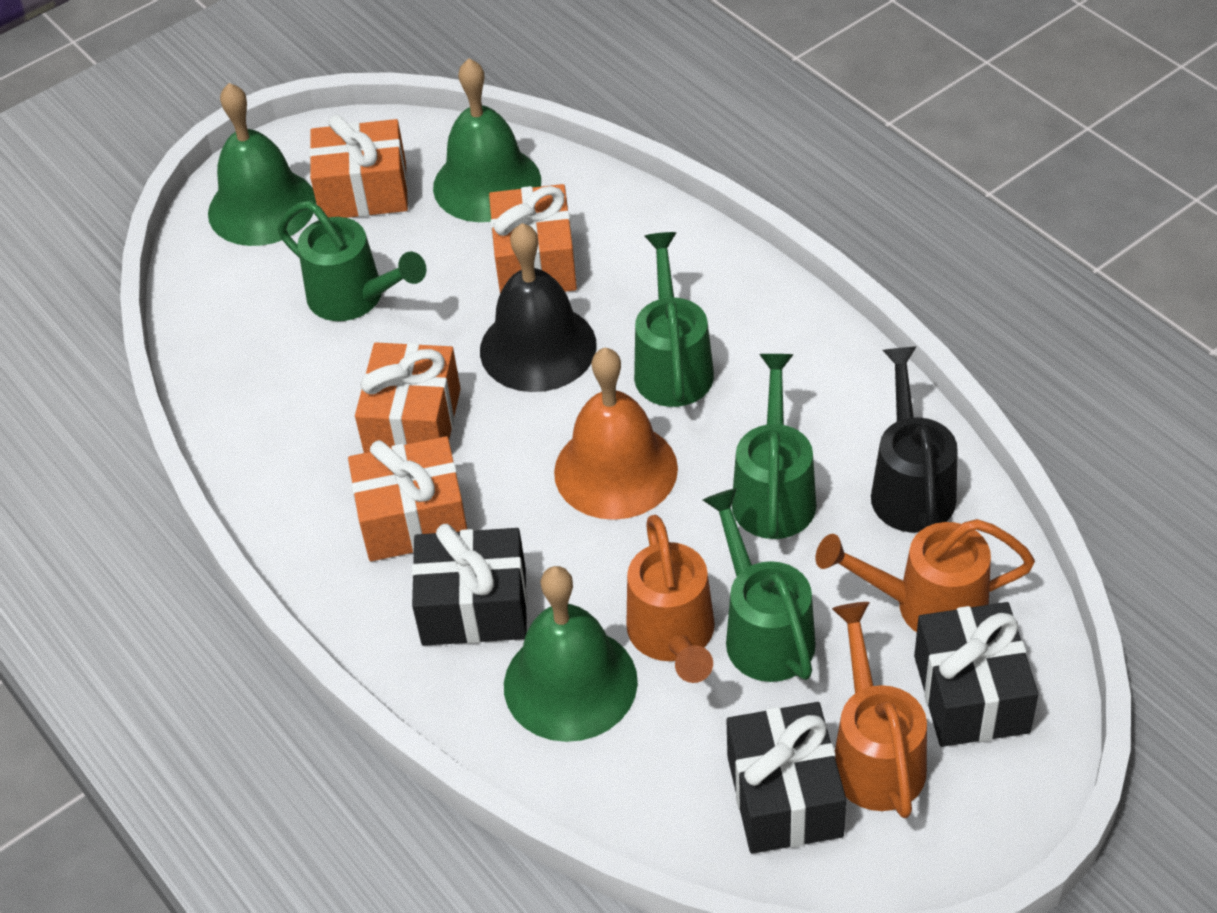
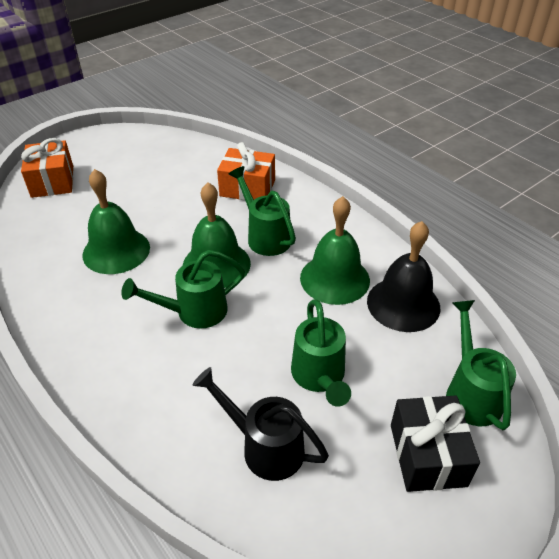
black gift: [412,524,527,646] [726,702,846,854] [914,602,1039,747] = 3 -> [391,395,480,492] = 1
orange bell: [554,348,678,520] = 1 -> none = 0
orange gift: [309,115,408,218] [348,436,467,561] [355,343,461,453] [489,184,577,293] = 4 -> [21,138,73,198] [217,142,275,200] = 2
orange watering can: [626,515,715,683] [816,519,1035,632] [832,602,927,818] = 3 -> none = 0

